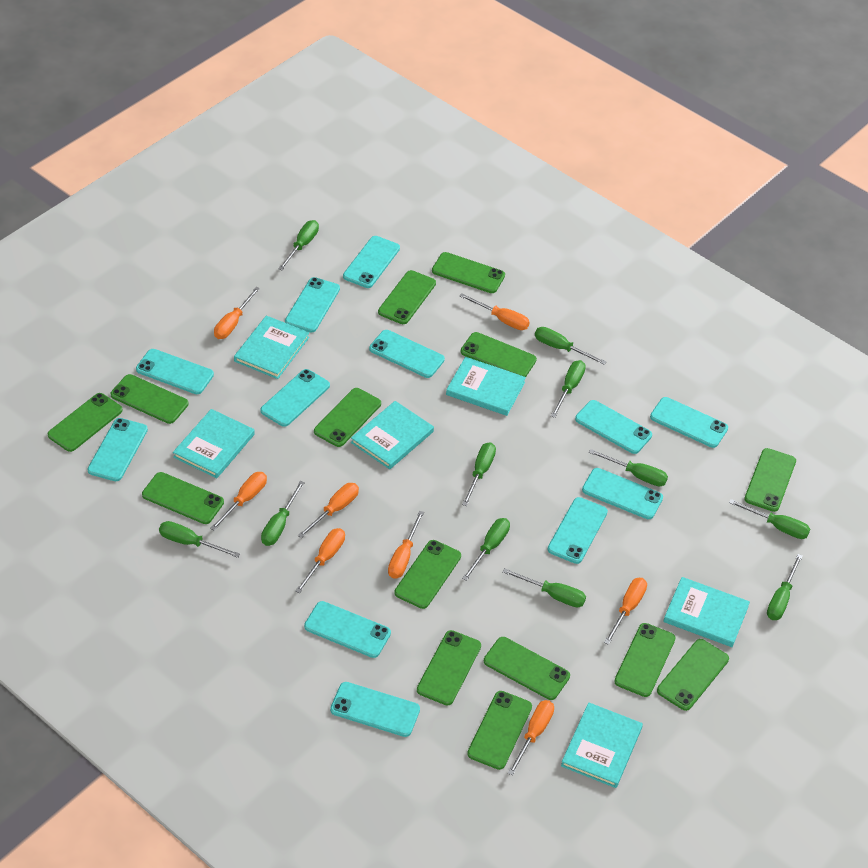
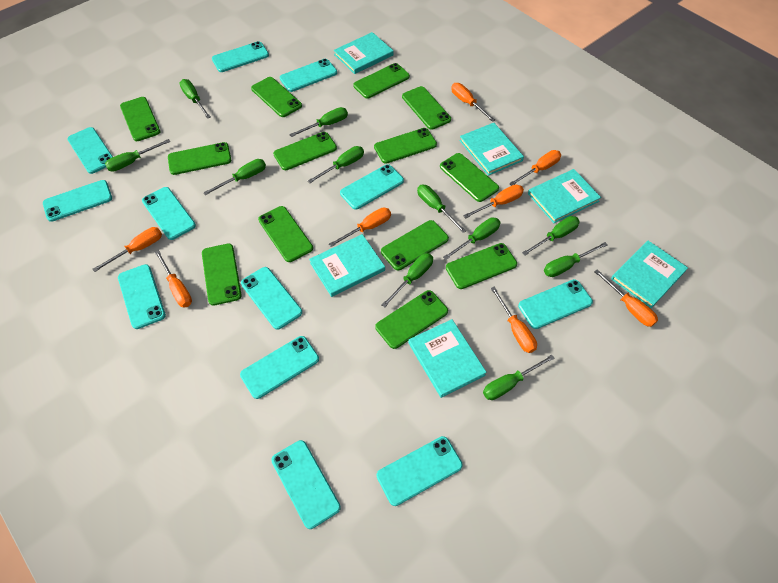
green phone: [48,393,123,452] [111,374,188,424] [142,472,224,524] [314,388,381,447] [378,270,436,324] [394,540,461,609] [417,630,481,705] [432,252,505,293] [461,332,537,377] [467,691,532,770] [484,637,570,700] [614,623,676,697] [657,639,729,711] [744,448,796,512] = 14 -> [120,97,161,141] [168,142,231,175] [202,243,242,306] [251,77,302,117] [258,206,313,262] [273,132,337,170] [353,63,410,99] [374,128,437,164] [375,290,448,349] [381,220,449,271] [402,86,451,130] [440,153,499,202] [446,243,517,289] = 13

